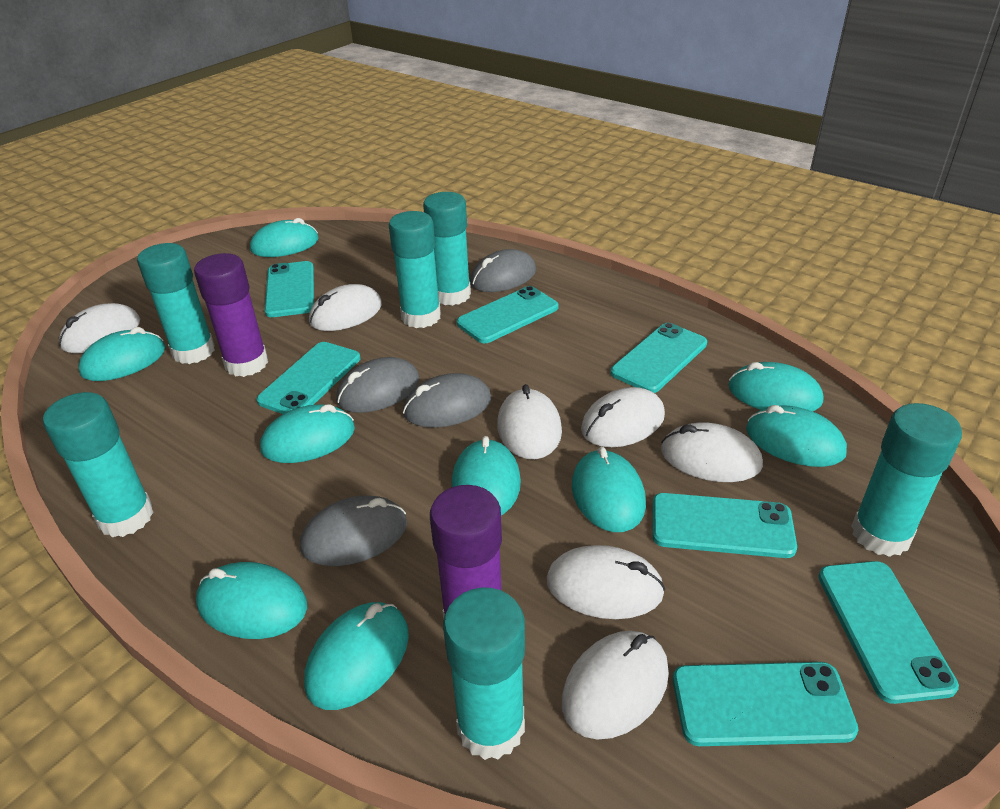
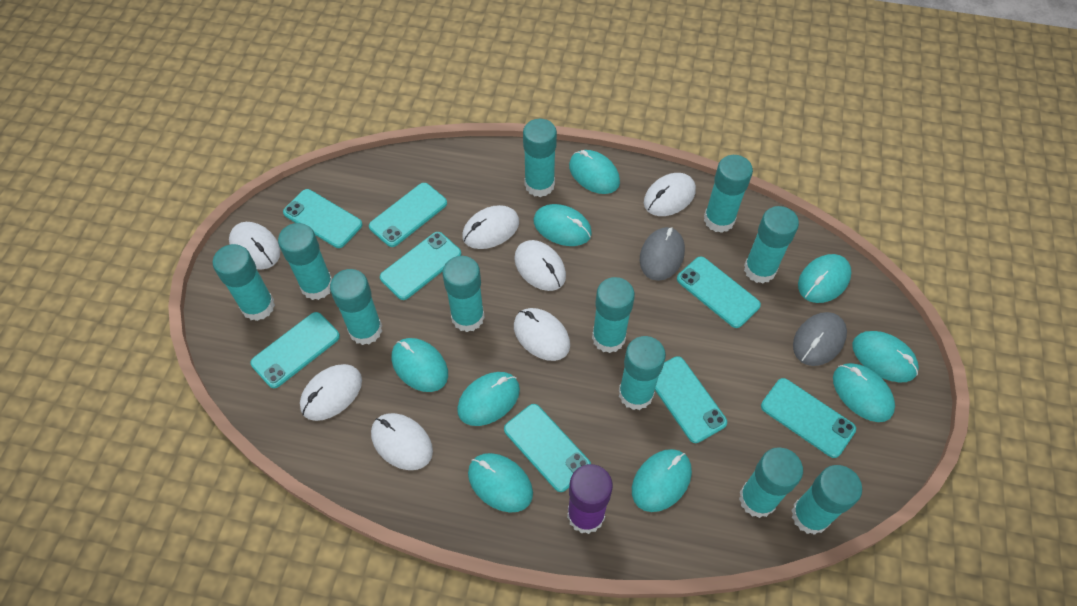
grey mouse: [300,496,407,566] [336,357,419,413] [403,373,492,428] [470,249,536,292] = 4 -> [640,227,685,281] [793,312,847,366] = 2
purple glue stick: [194,253,268,377] [430,485,502,620] = 2 -> [567,464,613,534] = 1
turquoise glue stick: [43,392,154,537] [137,243,215,364] [389,211,441,328] [423,192,471,306] [443,588,525,760] [851,403,962,557] = 6 -> [213,244,275,321] [278,223,332,300] [330,269,382,345] [442,256,485,332] [523,119,557,197] [592,277,635,353] [619,336,666,410] [704,155,753,233] [739,447,803,518] [744,206,799,284] [791,465,862,535] = 11
turquoise phone: [256,342,360,414] [265,261,314,317] [457,286,559,343] [611,323,707,393] [652,493,797,558] [673,662,858,746] [818,561,959,704] = 7 -> [250,312,340,388] [283,189,363,248] [369,183,447,247] [380,232,461,300] [504,404,591,492] [655,356,727,443] [677,257,761,328] [761,378,856,458] = 8

